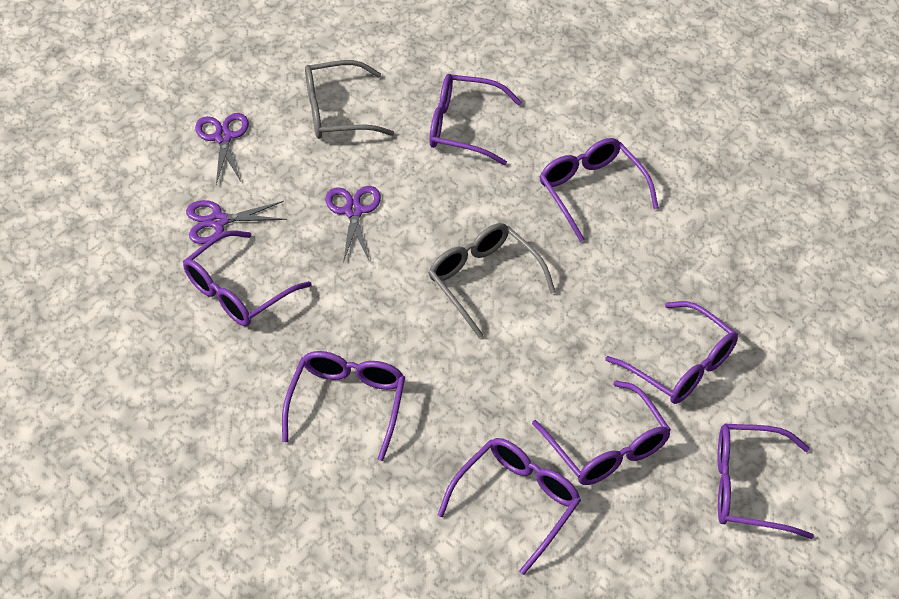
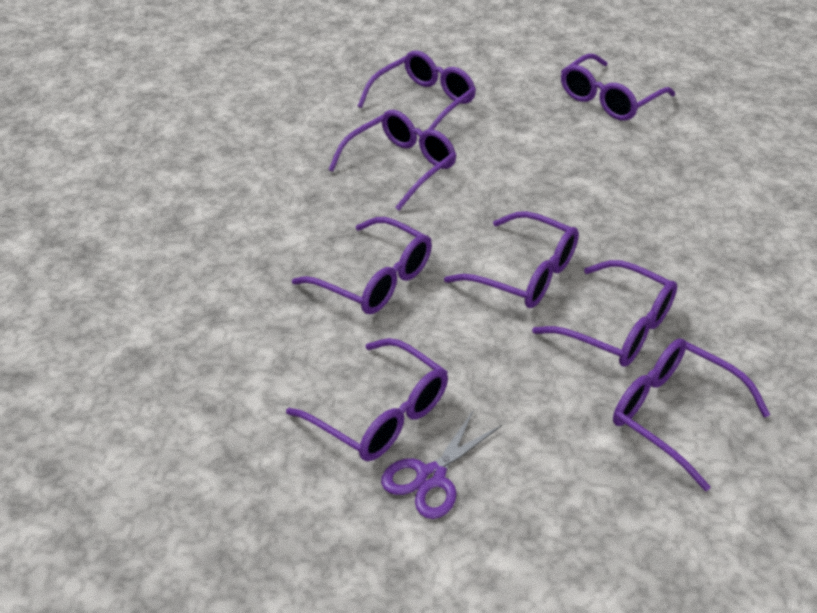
grey glasses: [305,60,394,139] [429,223,556,338] = 2 -> none = 0
purple scissors: [186,200,287,244] [195,113,249,184] [325,186,381,262] = 3 -> [381,410,502,519] = 1

